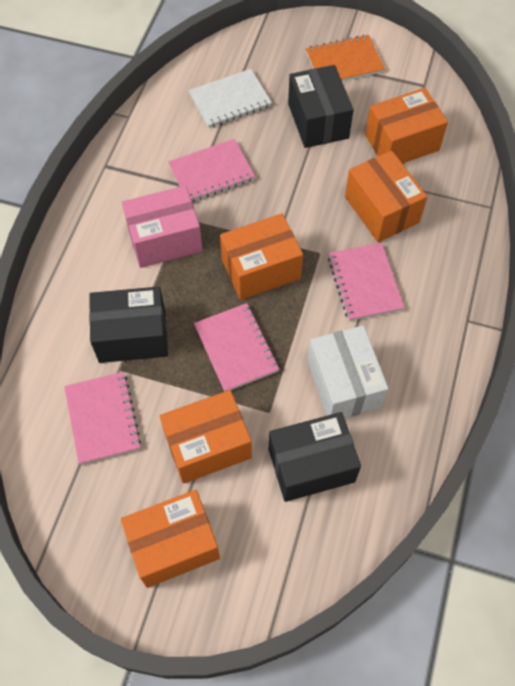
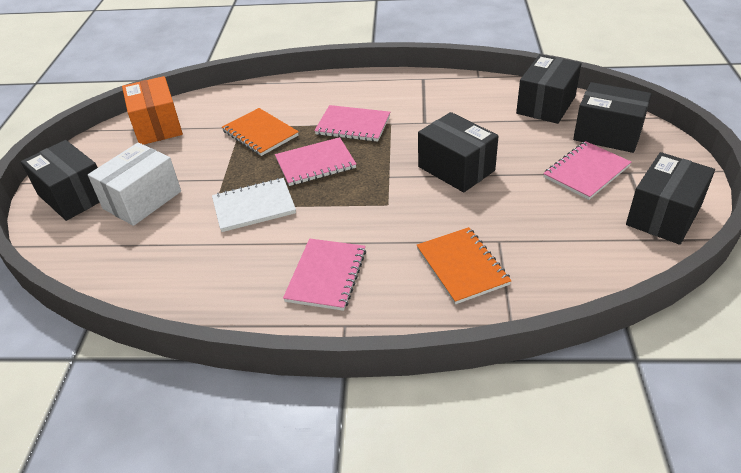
black box: [89,287,168,363] [269,412,361,502] [288,65,354,148] = 3 -> [21,140,100,221] [418,112,499,192] [516,54,581,124] [573,82,652,153] [626,152,715,245] = 5
orange box: [121,490,220,588] [160,390,252,484] [220,213,303,300] [345,151,427,242] [365,88,448,163] = 5 -> [122,76,183,145] = 1
orange notebook: [306,35,385,81] = 1 -> [222,108,299,156] [417,227,512,304] = 2
pink box: [122,186,203,268] = 1 -> none = 0

